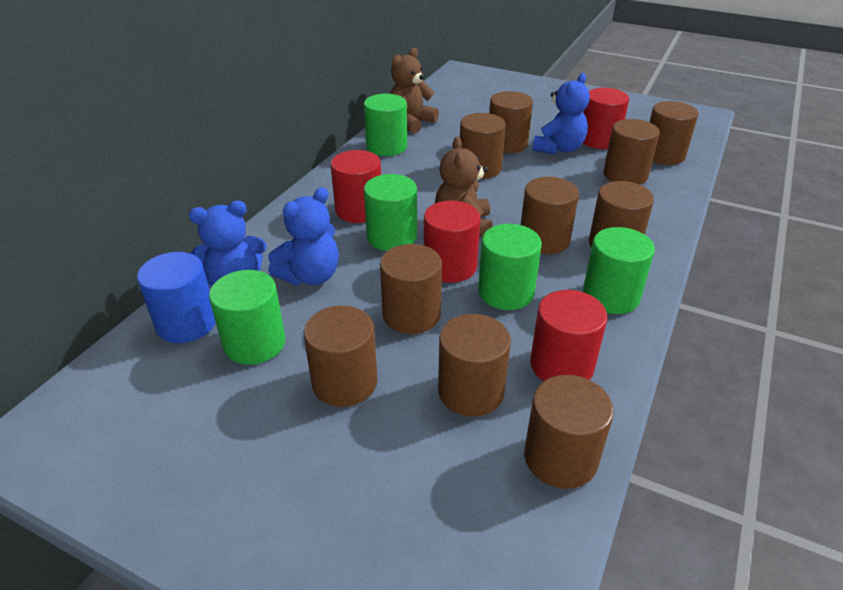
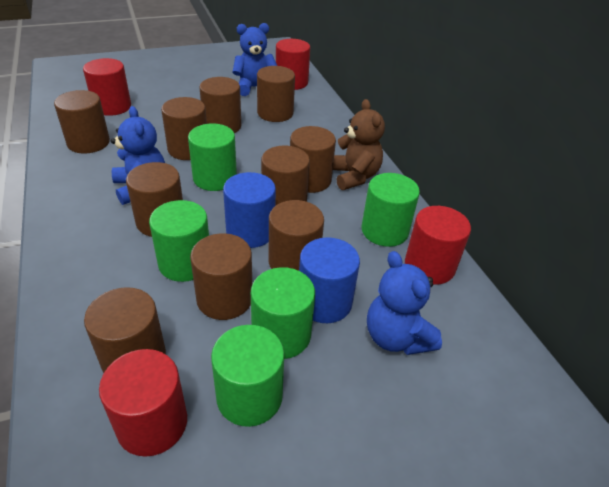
blue cylinder: [137,252,216,343] = 1 -> [223,172,276,248] [299,237,360,323] = 2
brown teddy bear: [390,48,439,133] [435,137,493,237] = 2 -> [333,99,385,190] = 1

